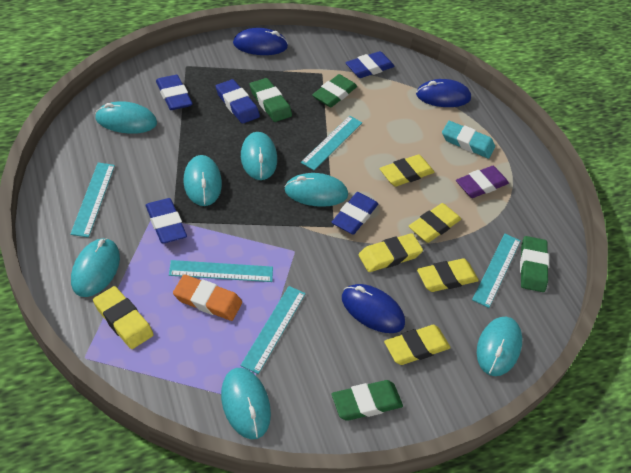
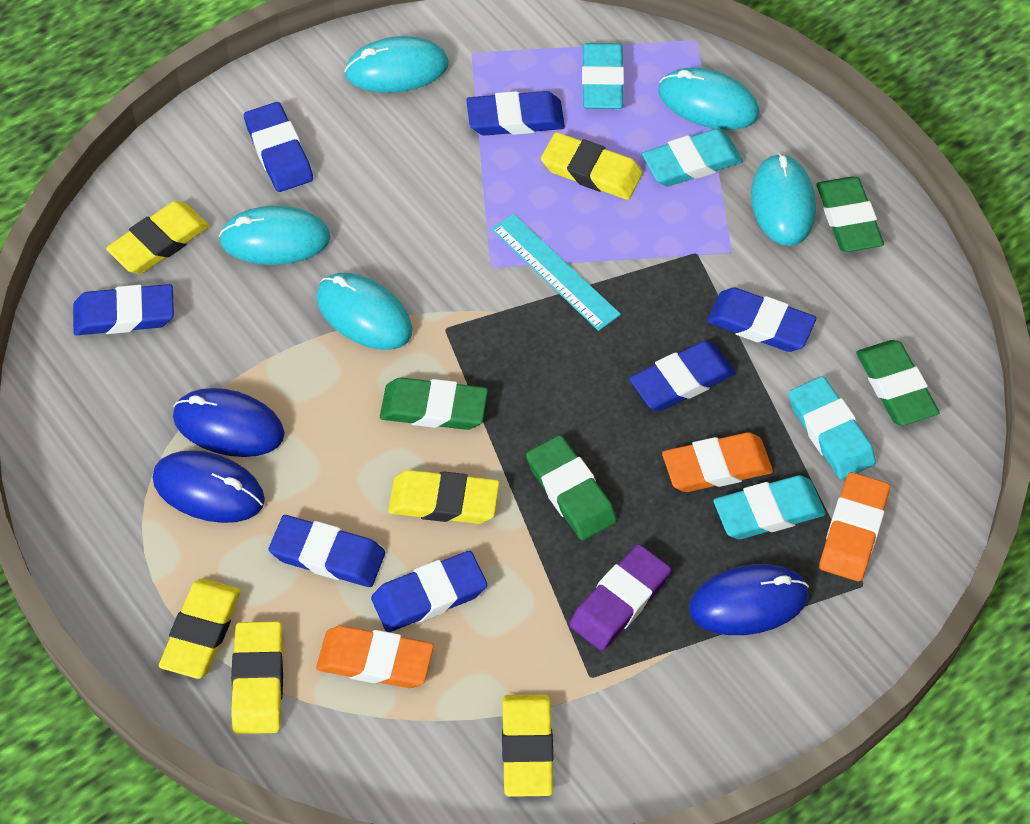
blue eraser: [146,198,187,243] [156,75,193,110] [216,79,260,124] [331,192,378,235] [345,51,395,78] = 5 -> [73,284,174,335] [244,102,313,192] [269,515,385,587] [371,551,487,632] [466,91,565,136] [629,341,736,411] [707,288,816,352] = 7
orange eraser: [173,274,242,321] = 1 -> [316,626,434,688] [662,432,773,492] [819,472,890,581] = 3
turquoise eraser: [442,121,495,159] = 1 -> [582,43,624,109] [642,129,743,187] [713,475,826,539] [789,376,876,480] = 4
turquoise mouse: [71,238,120,297] [95,101,157,134] [183,155,222,206] [221,368,271,439] [241,132,277,180] [284,173,348,207] [477,317,522,376] = 7 -> [219,206,331,265] [316,273,412,350] [344,36,449,93] [658,68,760,130] [751,153,816,246] = 5
turquoise ruler: [70,162,115,237] [169,260,273,282] [240,286,306,374] [301,116,362,170] [472,234,521,308] = 5 -> [492,214,621,331] = 1

